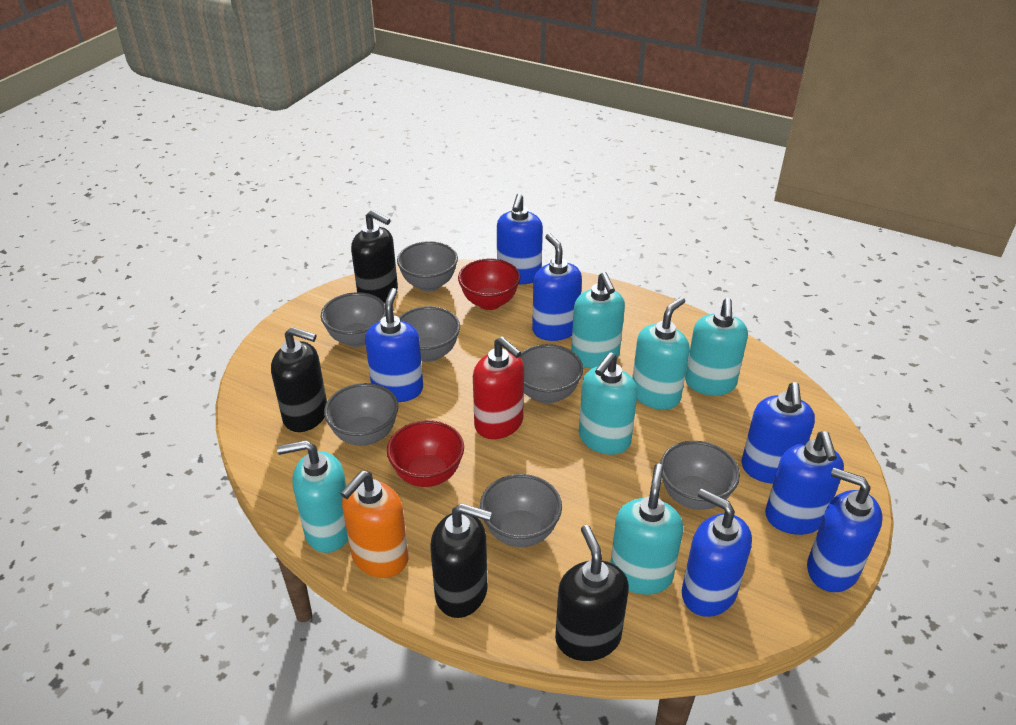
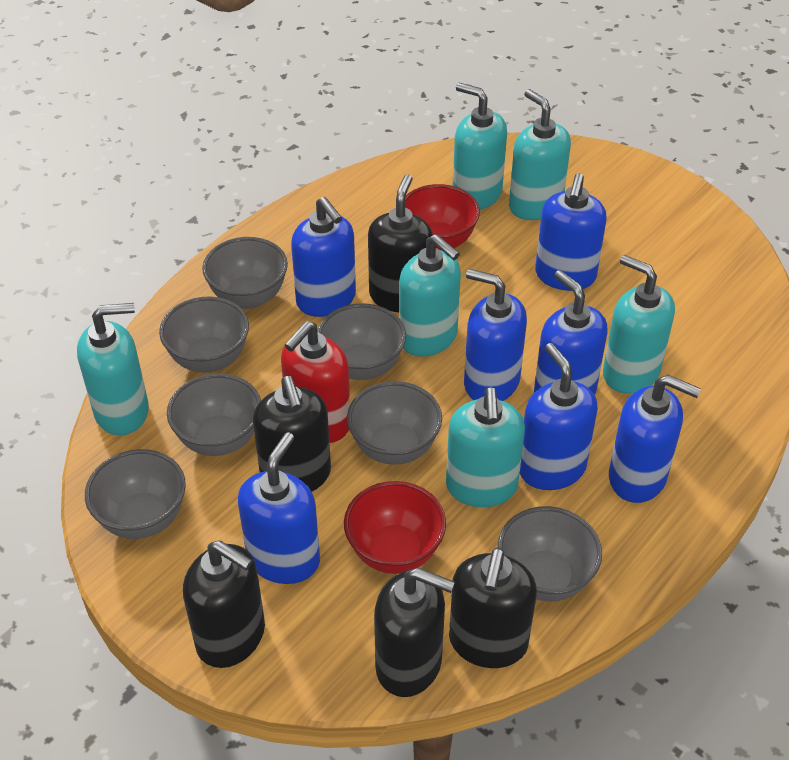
black soap dispenser: [271,327,327,432] [351,210,398,303] [430,503,492,618] [555,525,629,661] = 4 -> [183,540,265,668] [253,376,331,492] [368,174,433,312] [374,568,455,697] [449,547,537,668] = 5
orange soap dispenser: [340,471,409,578] = 1 -> none = 0

